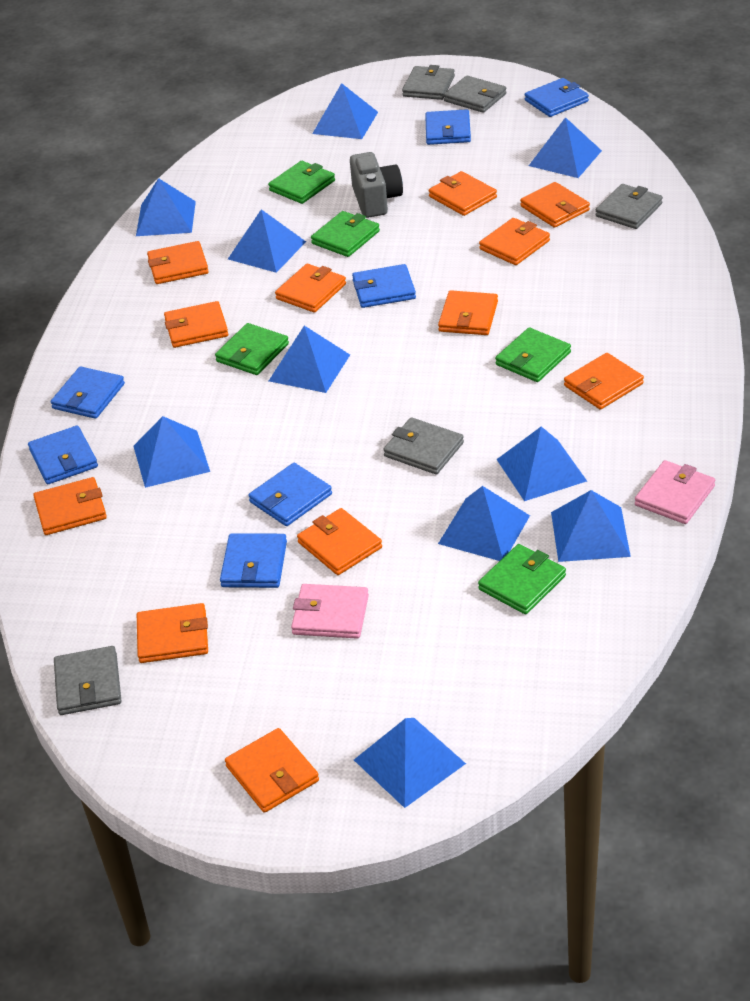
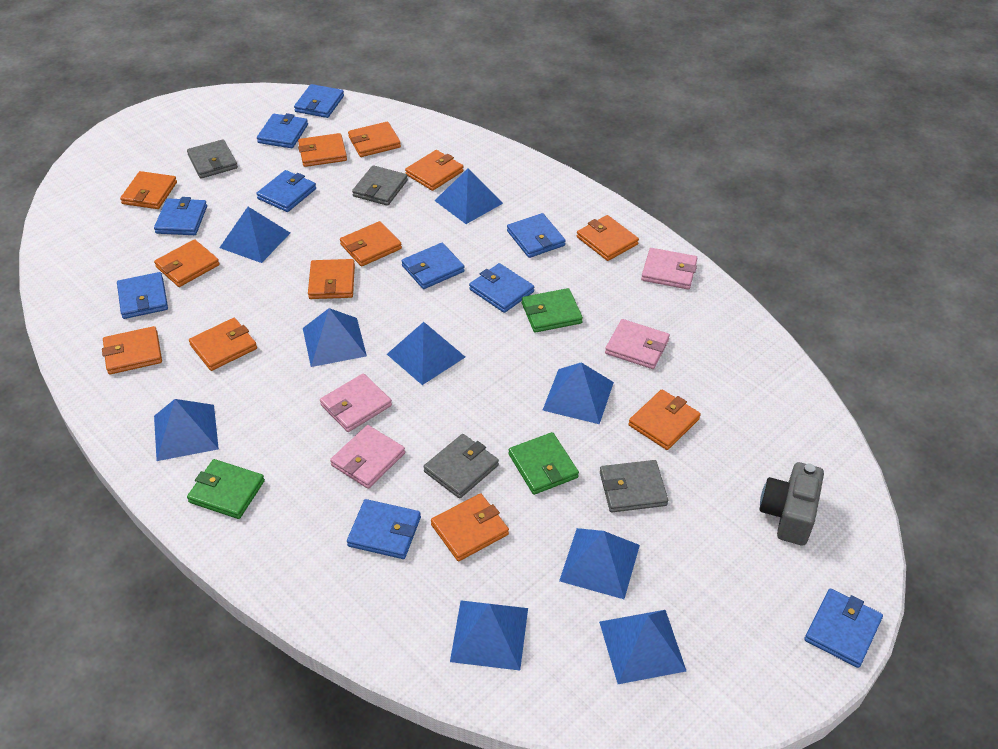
blue pyramid: [134,416,210,488] [136,178,196,236] [228,209,306,273] [269,326,350,393] [312,83,378,139] [354,718,466,808] [438,486,530,561] [497,427,587,501] [529,117,602,178] [551,490,631,562] = 10 -> [154,399,219,461] [219,207,290,263] [303,308,367,367] [387,322,465,385] [435,169,503,224] [450,600,528,671] [543,363,614,424] [559,528,640,599] [599,610,686,684] = 9
blue wallet: [28,425,98,484] [51,366,125,419] [220,533,287,588] [248,463,332,526] [352,264,416,308] [425,109,471,145] [525,78,589,117] = 7 -> [117,272,168,319] [154,197,207,235] [256,170,316,212] [257,113,308,148] [294,84,344,118] [347,499,421,559] [402,243,465,289] [469,263,534,313] [507,213,566,258] [804,589,883,668] = 10
green wallet: [215,323,289,375] [268,161,335,204] [311,211,380,257] [478,544,566,615] [495,328,571,382] = 5 -> [187,459,265,519] [509,432,579,495] [522,288,583,333] = 3
grey wallet: [54,646,121,715] [383,417,464,474] [402,65,455,100] [444,75,506,113] [595,184,663,229] = 5 -> [187,139,238,178] [352,165,408,206] [423,434,499,499] [600,460,668,512] = 4
pink wallet: [291,584,369,639] [635,460,715,524] = 2 -> [320,373,392,432] [330,425,405,489] [605,319,670,369] [641,248,697,290] = 4

